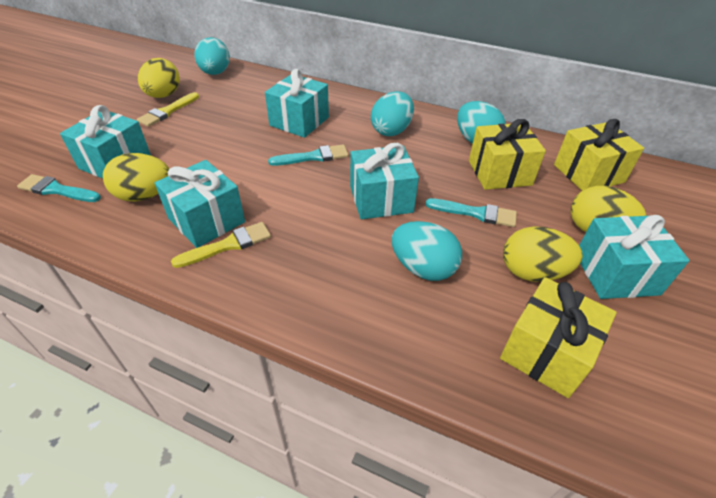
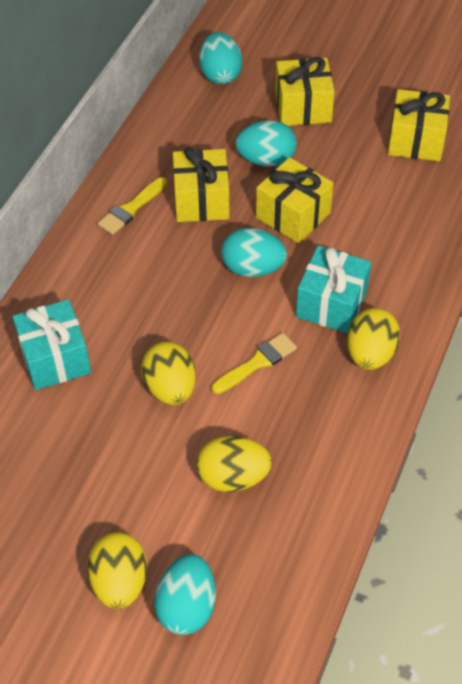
turquoise brush: [17,174,101,202] [268,144,348,166] [426,198,517,227] = 3 -> none = 0
turquoise gift: [60,105,151,178] [155,160,245,248] [265,69,329,138] [350,143,419,219] [579,215,690,299] = 5 -> [13,299,91,390] [296,246,371,334] = 2
yellow gift: [469,119,546,190] [500,277,617,398] [554,119,644,191] = 3 -> [173,147,230,222] [256,157,334,243] [275,57,335,126] [388,89,450,161] = 4

